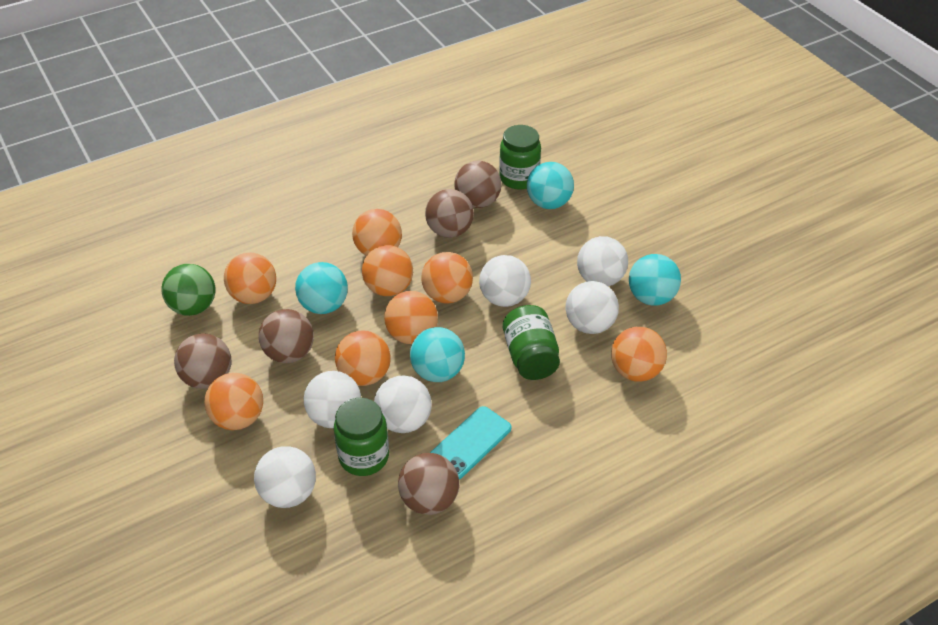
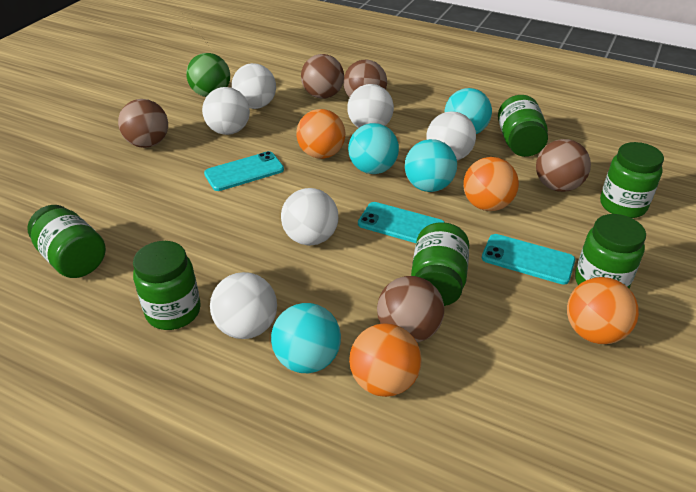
green jar: [334,398,389,476] [499,125,541,189] [503,305,560,380] = 3 -> [27,205,106,278] [133,241,201,330] [411,222,469,306] [498,95,548,157] [575,214,646,289] [600,142,664,218] = 6
orange ball: [204,373,263,430] [224,253,276,304] [335,331,391,386] [352,209,402,256] [362,245,413,296] [384,291,438,344] [421,252,473,303] [611,327,667,382] = 8 -> [296,109,345,159] [349,323,422,397] [463,157,519,211] [567,277,639,344] = 4
turquoise phone: [430,406,512,479] = 1 -> [204,151,284,191] [358,202,445,243] [482,234,575,285] = 3

